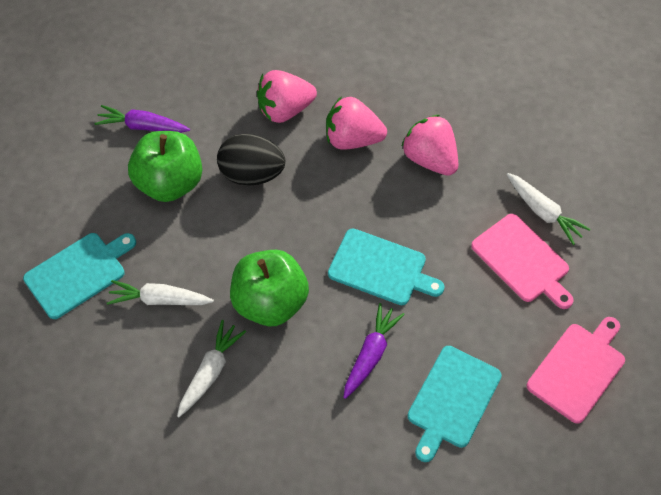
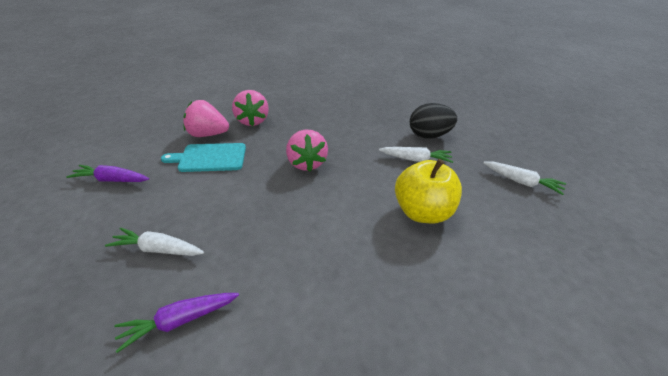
green apple: [128,131,203,202] [230,250,309,326] = 2 -> none = 0
pink cutting board: [471,214,574,309] [527,317,625,424] = 2 -> none = 0
turquoise cutting board: [23,233,136,319] [328,229,445,305] [407,346,502,462] = 3 -> [161,143,246,172] = 1
yellow apple: none = 0 -> [395,159,462,223] = 1

